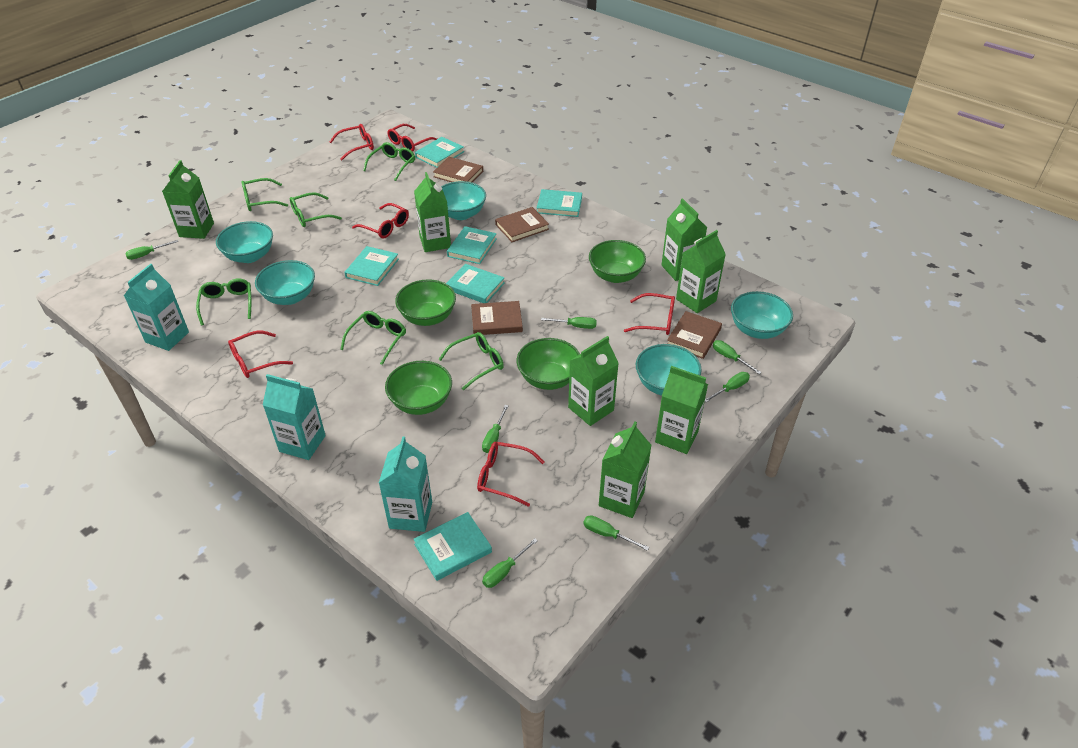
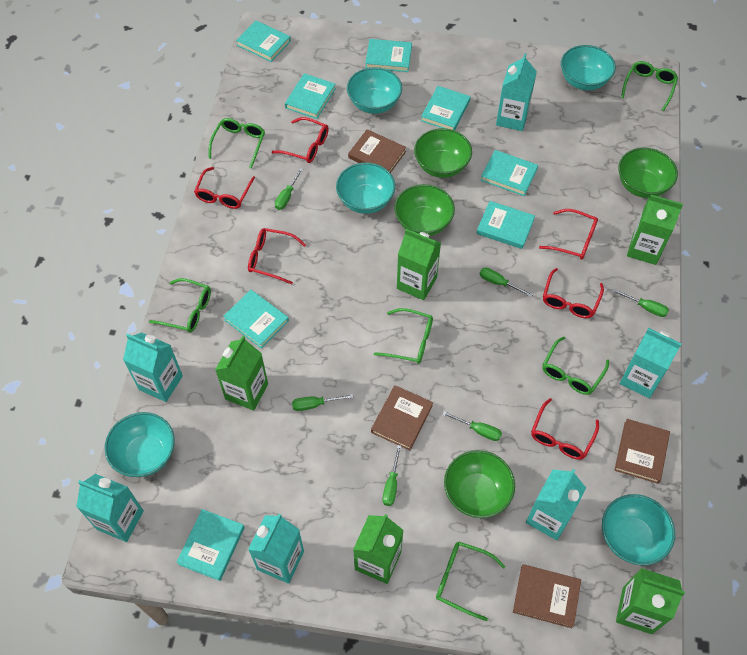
green carton: [162,160,214,239] [414,172,451,252] [568,336,619,426] [599,421,652,518] [655,366,708,454] [661,198,707,281] [676,230,726,313] = 7 -> [215,336,268,411] [353,514,404,584] [397,229,441,300] [616,568,685,634] [627,195,683,265] = 5
green screwdriver: [125,240,178,260] [482,405,509,453] [482,538,538,588] [541,317,597,329] [583,515,649,551] [705,372,750,402] [713,340,761,374] = 7 -> [275,168,303,210] [292,394,353,411] [382,445,401,506] [442,412,502,441] [480,267,533,297] [612,289,669,317] = 6
turquoise book: [344,246,399,286] [413,512,492,581] [415,137,464,168] [446,264,505,303] [447,226,497,264] [537,189,582,217] = 6 -> [177,509,245,581] [223,290,289,349] [236,20,291,62] [285,73,336,119] [365,39,412,72] [421,86,470,130] [476,201,535,249] [481,150,538,196] = 8
turquoise carton: [124,264,189,351] [263,374,326,460] [379,436,432,532] = 3 -> [76,474,144,542] [123,332,183,402] [248,514,304,584] [496,53,537,131] [526,469,586,540] [620,328,681,398] = 6

